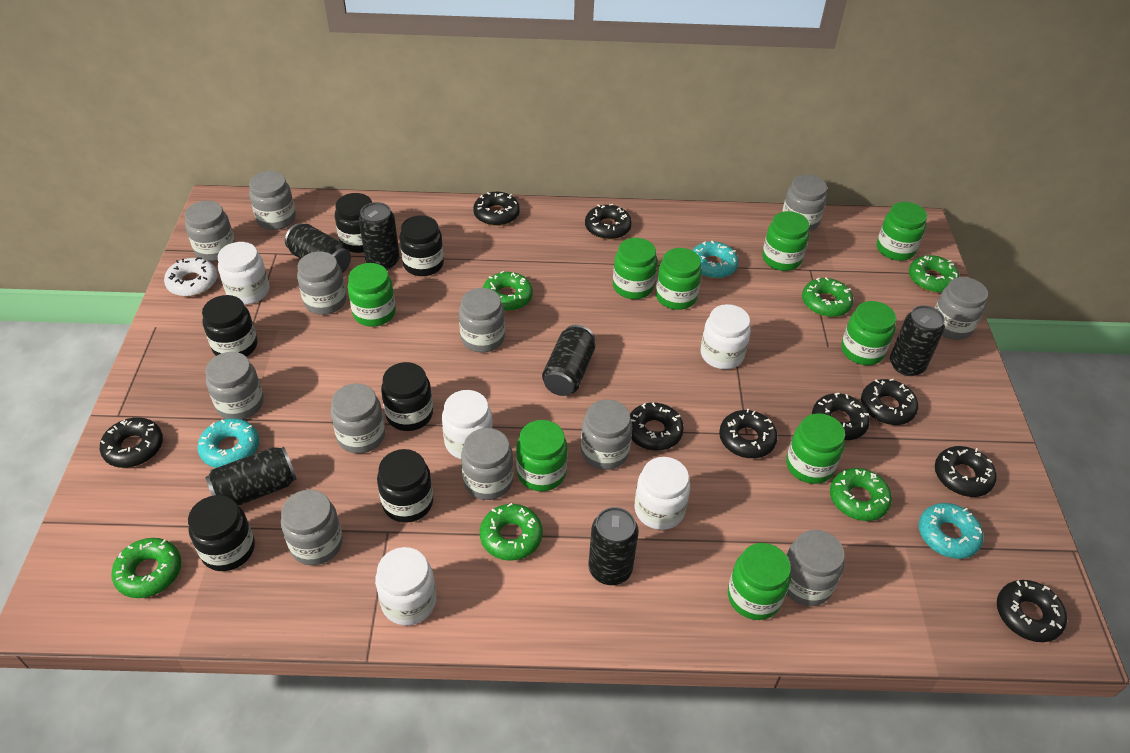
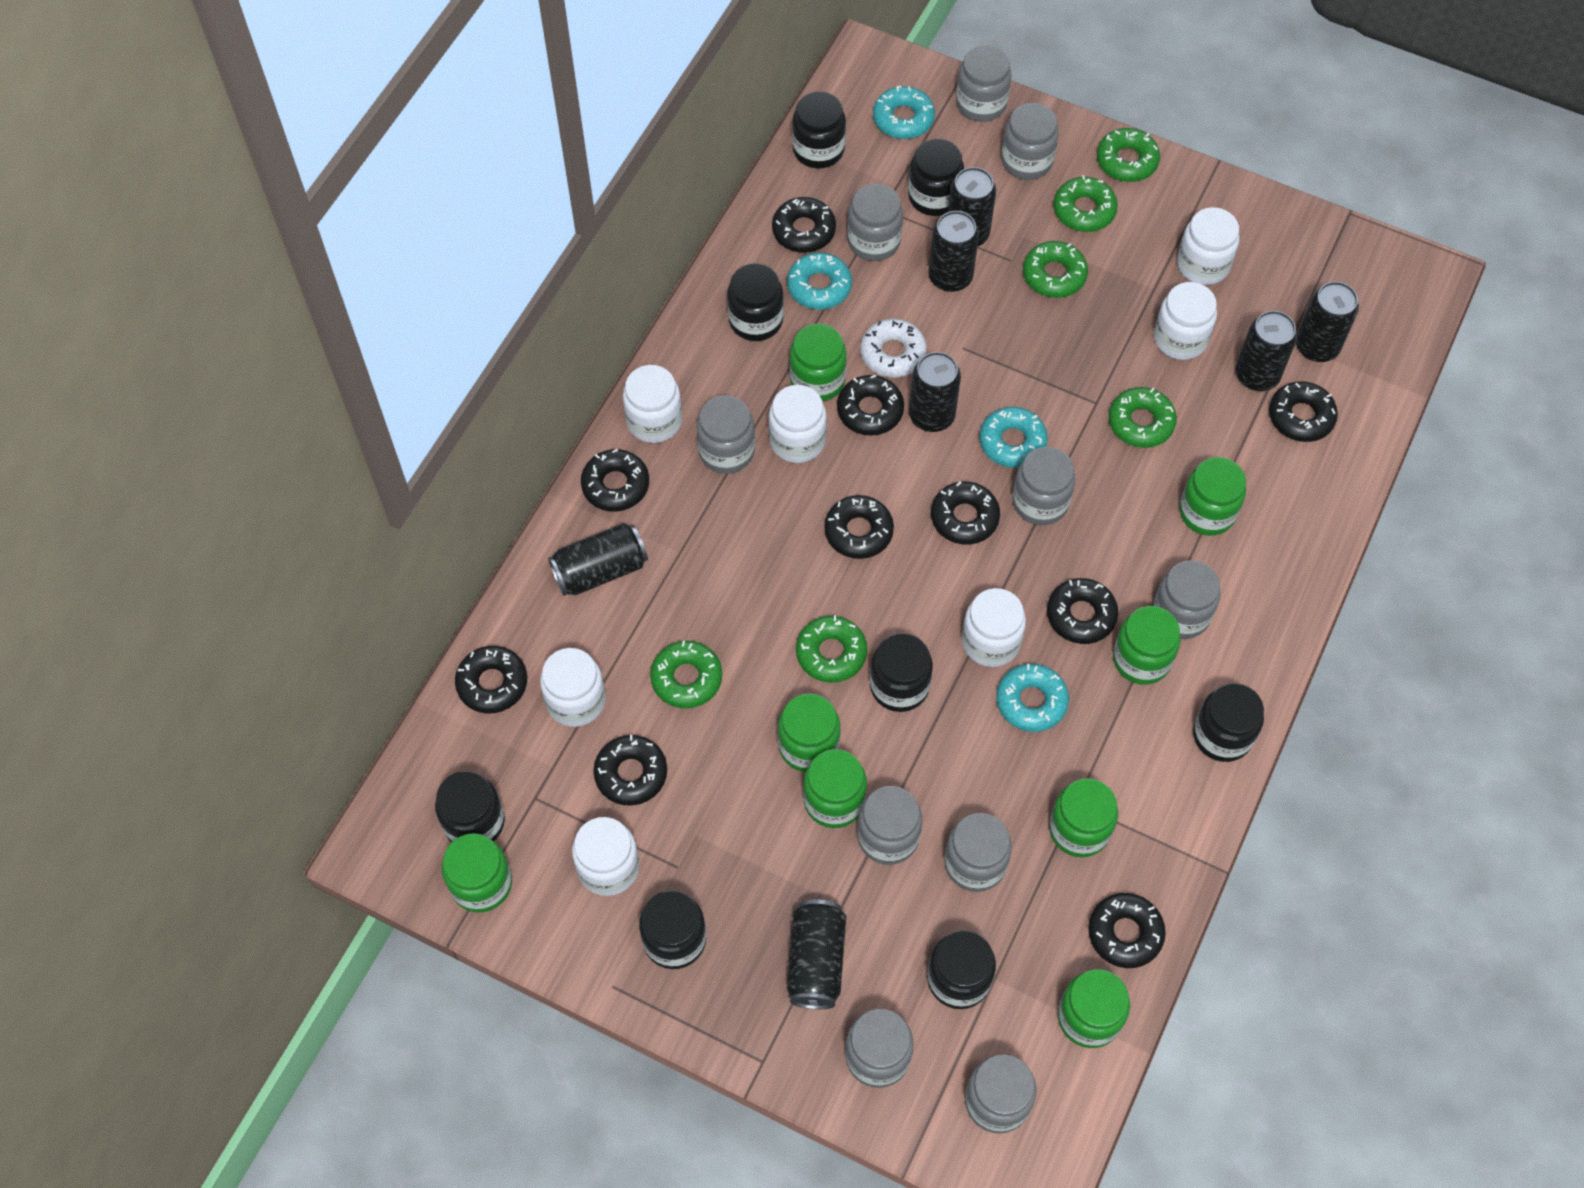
black can: [205,447,297,506] [285,223,351,273] [359,202,400,270] [542,325,595,396] [588,507,639,585] [890,305,945,376] = 6 -> [548,523,648,596] [787,899,846,1009] [909,352,961,432] [928,211,979,292] [948,167,996,247] [1236,311,1297,391] [1296,282,1359,362] = 7
black donut: [100,417,163,468] [473,192,520,226] [585,204,632,240] [630,402,684,451] [719,409,778,458] [812,393,870,440] [861,379,918,425] [935,446,997,497] [997,580,1067,642] = 9 -> [455,646,527,713] [581,449,649,511] [593,735,667,806] [772,197,836,253] [824,495,894,559] [837,375,904,435] [931,481,1000,545] [1047,578,1118,644] [1088,893,1166,968] [1269,381,1338,442] = 10
black jar: [188,495,255,571] [202,295,258,357] [335,193,372,253] [377,449,433,523] [381,362,433,431] [400,215,444,276] = 6 -> [435,771,505,842] [639,890,706,969] [727,263,784,341] [792,91,846,168] [870,633,933,712] [908,139,964,216] [927,930,996,1009] [1193,683,1264,762] = 8
green jar: [348,263,396,326] [516,420,568,491] [613,238,657,299] [656,248,702,310] [728,543,791,620] [762,211,809,271] [786,413,845,484] [841,301,896,365] [877,202,927,261] = 9 -> [442,833,512,913] [778,694,840,772] [789,324,847,401] [803,749,867,828] [1049,778,1118,857] [1058,969,1130,1048] [1113,606,1181,685] [1180,457,1246,536] = 8
grey jar: [185,201,235,261] [205,352,264,420] [249,171,296,230] [281,490,343,565] [297,252,346,315] [331,383,385,454] [459,288,505,352] [461,428,514,500] [581,399,632,470] [782,175,827,232] [786,530,845,606] [935,277,988,340] = 12 -> [696,395,755,474] [845,1009,914,1088] [847,184,903,261] [857,786,922,865] [944,813,1012,892] [956,45,1011,122] [965,1054,1036,1134] [1001,103,1059,180] [1012,447,1075,525] [1153,560,1220,639] = 10
turquoise donut: [197,418,259,468] [692,241,739,278] [919,503,984,559] = 3 -> [787,253,852,310] [873,85,935,139] [979,407,1048,468] [996,664,1069,732] = 4
white jar: [218,242,270,305] [375,547,436,626] [442,390,493,459] [635,457,690,530] [701,304,751,369] = 5 -> [540,648,606,727] [572,817,639,896] [623,365,682,443] [768,385,827,463] [962,588,1026,667] [1154,282,1217,360] [1177,207,1239,285] = 7

